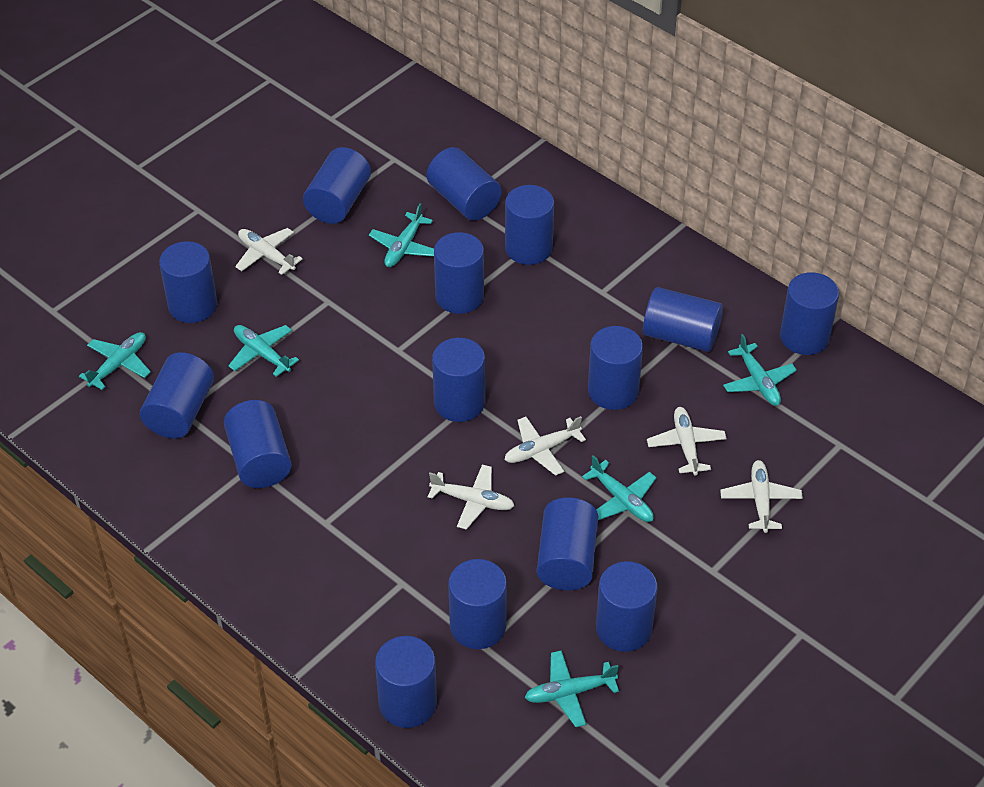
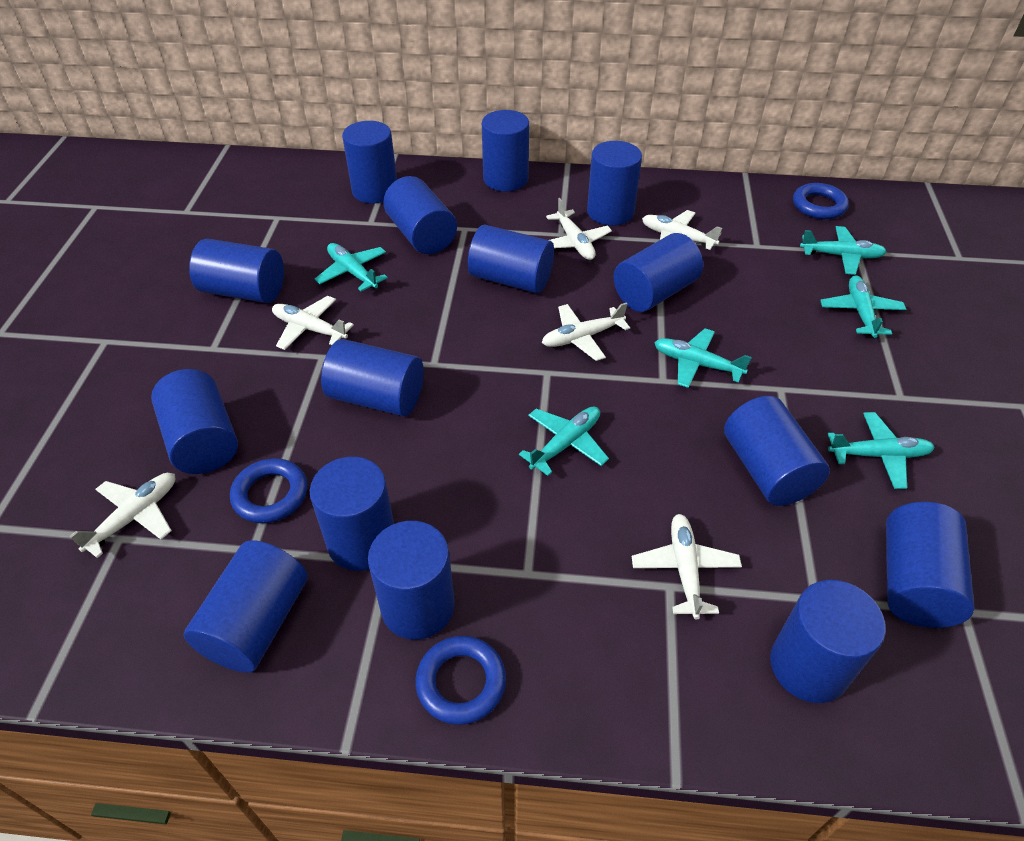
blue ring: none = 0 -> [230,458,307,523] [415,636,506,725] [793,183,849,219] = 3
white plane: [235,228,303,275] [428,464,514,530] [504,416,586,476] [647,407,727,476] [720,460,803,533] = 5 -> [70,473,175,558] [272,296,354,350] [542,302,630,361] [546,198,612,260] [632,514,742,620] [642,210,722,250] = 6

